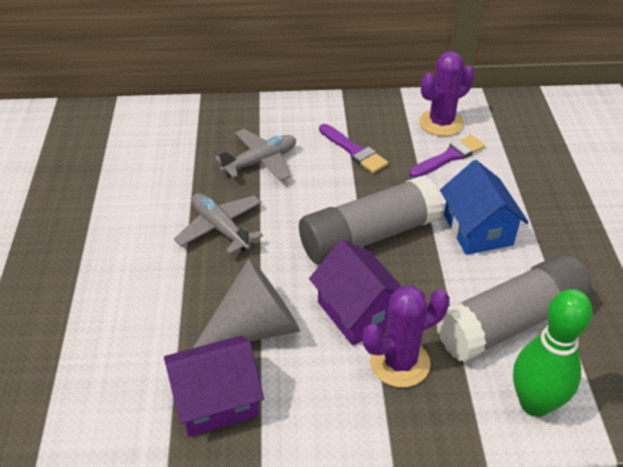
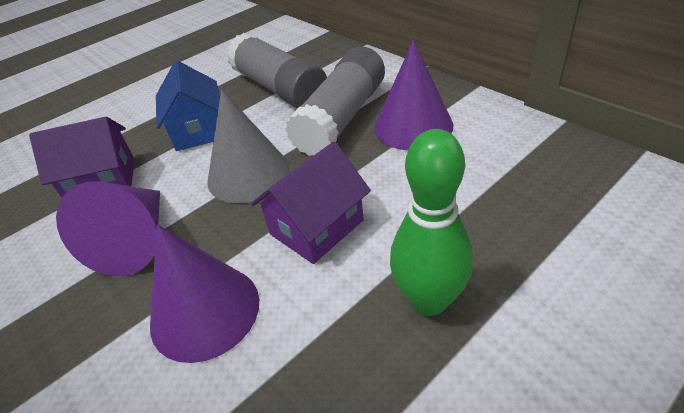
grey plane: [174,193,263,254] [215,129,296,181] = 2 -> none = 0
purple brush: [319,124,388,173] [409,135,485,178] = 2 -> none = 0
purple cactus: [363,286,450,387] [419,52,475,136] = 2 -> none = 0
purple cone: none = 0 -> [56,181,160,276] [150,225,259,363] [374,40,453,150] = 3

